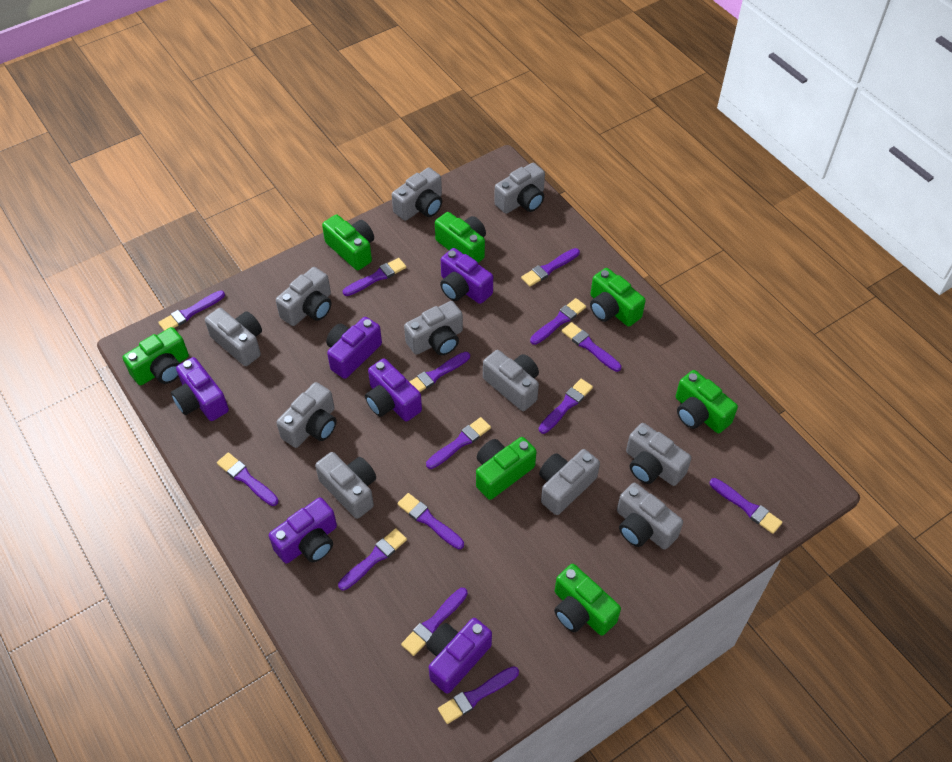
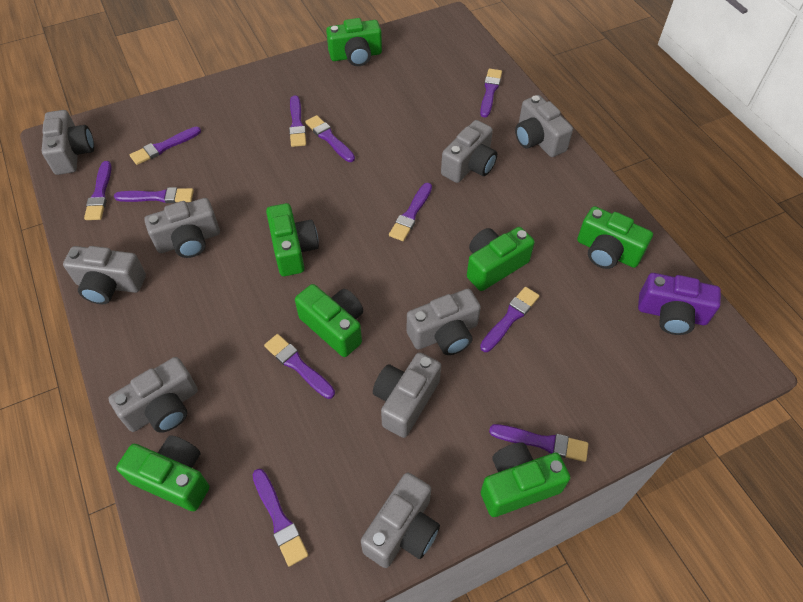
grey camera: [205,308,262,366] [276,267,331,326] [276,382,336,448] [315,452,376,519] [392,168,442,221] [404,301,463,356] [483,350,539,411] [494,163,545,214] [539,449,600,515] [617,483,683,550] [626,423,691,486] = 11 -> [42,110,94,175] [63,246,146,304] [108,357,198,433] [144,198,220,258] [361,472,440,568] [373,352,441,438] [407,289,481,355] [441,120,497,183] [515,95,573,157] = 9
purple brush: [158,290,225,331] [217,452,279,506] [338,528,407,591] [343,258,406,296] [397,493,464,549] [401,588,468,656] [409,352,470,392] [426,417,491,469] [438,666,519,724] [521,248,580,286] [530,298,586,345] [539,379,593,434] [562,322,621,372] [710,478,783,534] = 14 -> [84,161,112,220] [114,187,194,203] [130,127,201,165] [252,469,308,567] [264,334,335,399] [289,95,306,147] [305,115,355,162] [389,183,432,241] [480,68,502,118] [480,287,539,352] [489,424,588,462] = 11
purple camera: [171,357,229,421] [269,497,337,564] [326,317,382,379] [365,359,422,421] [426,618,492,694] [440,248,493,304] = 6 -> [638,273,721,335] = 1

